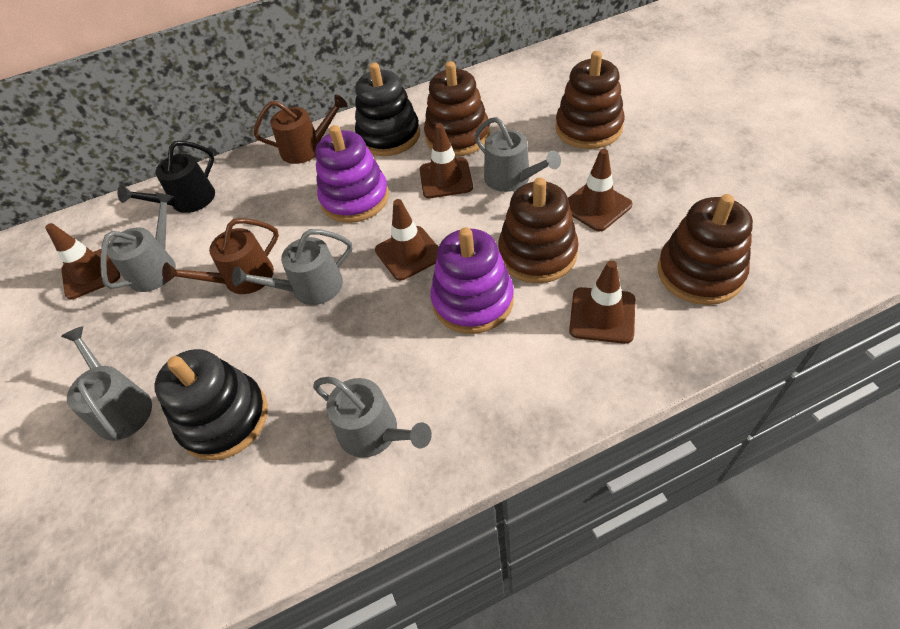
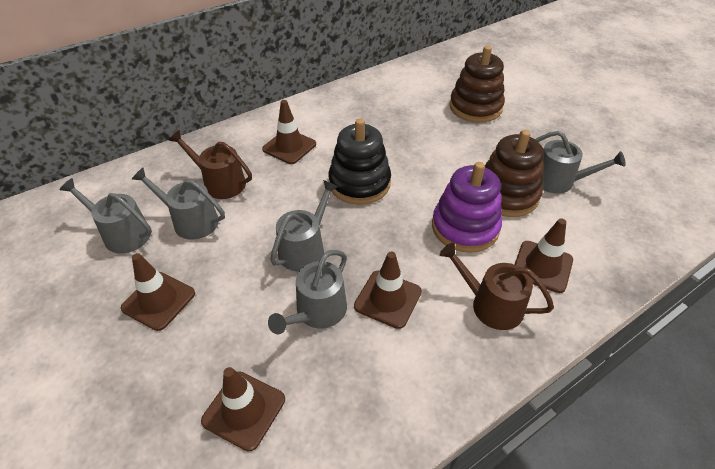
black stacking toy: [154,349,268,460] [355,63,420,156] = 2 -> [328,118,391,205] = 1
black watering can: [117,141,215,213] = 1 -> none = 0
brown stacking toy: [424,61,490,157] [498,178,579,283] [555,51,625,149] [658,194,753,305] = 4 -> [449,46,505,123] [485,130,544,217] = 2
purple stacking toy: [315,125,389,223] [430,227,514,334] = 2 -> [432,162,502,253] = 1

